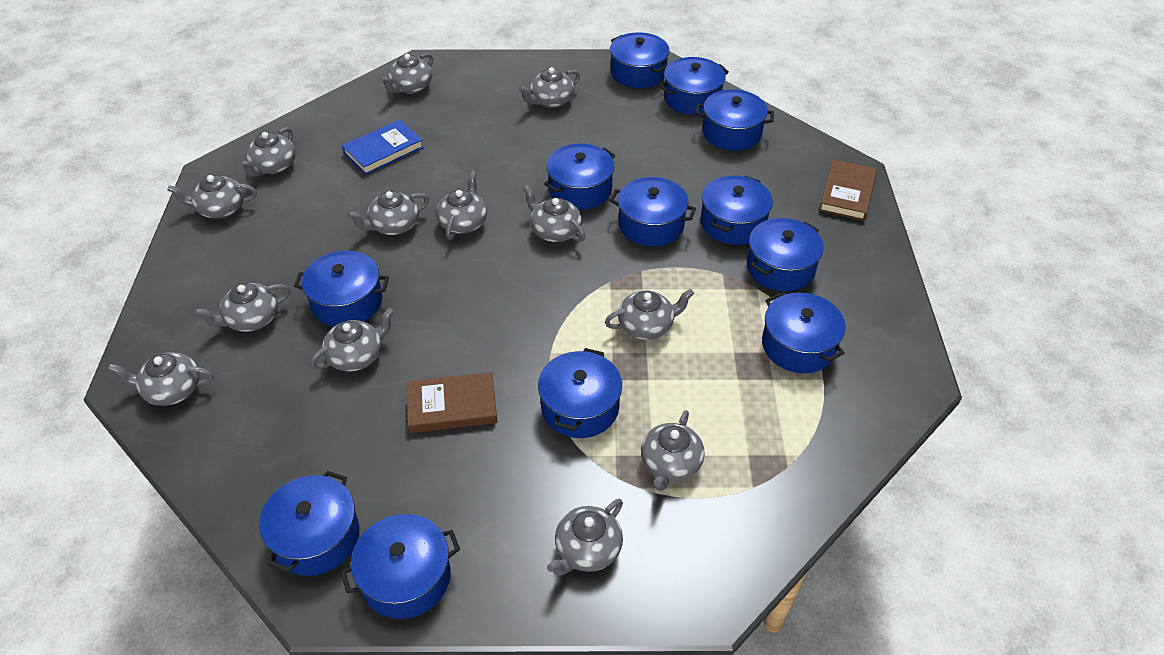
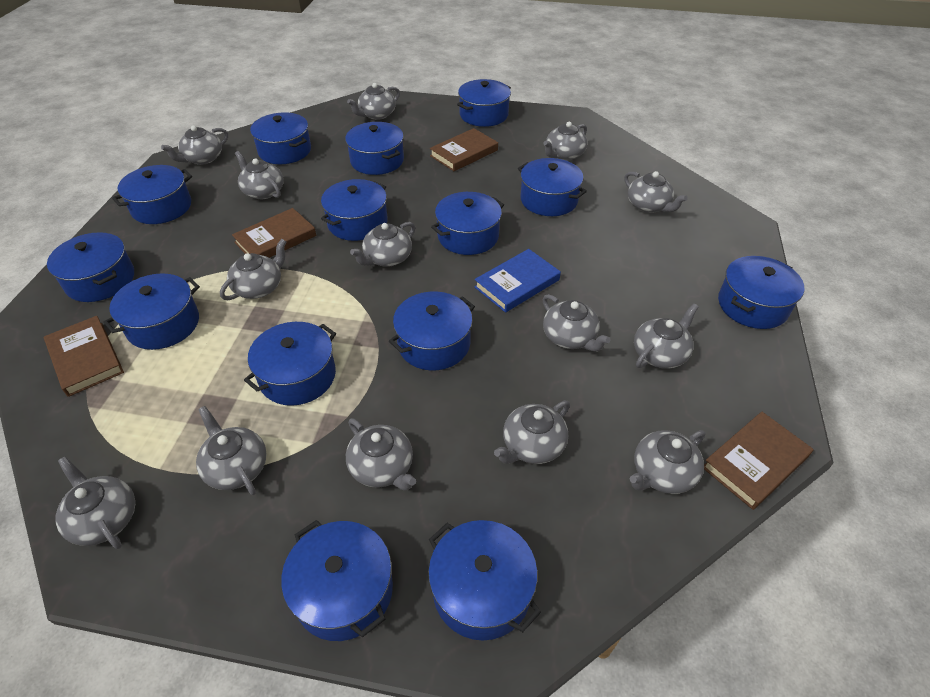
blue pot: [259,471,360,576] [294,250,389,326] [341,514,460,619] [538,348,622,438] [544,143,616,210] [610,32,669,88] [610,177,696,246] [659,57,729,115] [696,89,774,151] [701,176,773,245] [747,218,824,291] [762,292,846,373] = 12 -> [47,232,134,302] [103,273,200,350] [112,165,192,224] [244,322,336,406] [250,112,311,164] [281,520,393,641] [321,179,388,241] [345,122,404,175] [389,291,475,370] [428,520,541,641] [431,192,504,255] [457,79,511,127] [518,158,587,216] [718,256,804,329] = 14
brown book: [406,372,497,433] [819,159,877,221] = 2 -> [44,316,124,397] [232,208,316,258] [430,128,498,171] [704,412,814,510] = 4
grey teapot: [108,352,214,406] [167,175,257,218] [194,283,290,332] [239,127,296,177] [310,308,394,372] [347,191,429,235] [380,53,433,94] [436,170,487,240] [518,67,580,108] [523,185,585,242] [547,499,623,576] [605,289,694,340] [641,410,705,491] = 13 -> [56,456,135,549] [161,125,228,165] [196,406,267,495] [220,239,287,300] [235,151,284,199] [346,418,416,491] [347,83,400,120] [350,222,415,267] [494,401,570,464] [543,122,587,161] [543,294,611,352] [624,171,688,213] [630,430,706,494] [634,304,699,369] = 14

